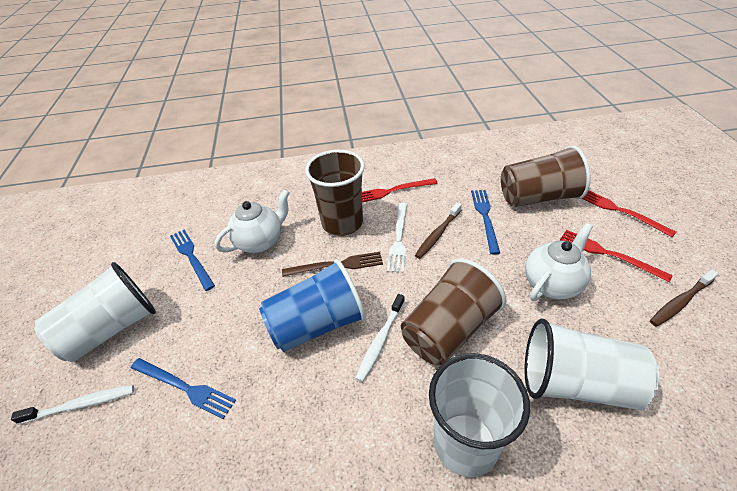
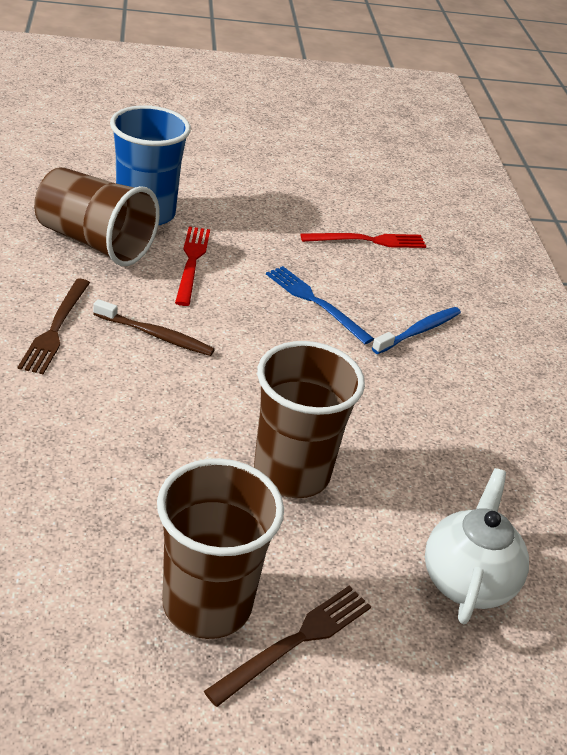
blue fork: [131,358,236,419] [170,230,215,291] [471,190,500,255] = 3 -> [266,266,374,344] = 1
blue toothbrush: none = 0 -> [372,307,461,354] = 1
brown fork: [282,252,383,277] = 1 -> [18,279,90,374] [204,586,371,707] = 2
brown toothbrush: [415,202,462,259] [650,270,719,327] = 2 -> [93,299,215,356] = 1
red fork: [362,178,438,202] [560,230,673,282] [581,191,676,237] = 3 -> [175,226,210,306] [300,233,426,248] = 2
white cup: [34,262,156,362] [429,353,530,477] [524,319,659,410] = 3 -> none = 0
white fork: [387,203,407,273] = 1 -> none = 0
white teapot: [215,189,290,253] [525,223,593,301] = 2 -> [425,468,529,624] = 1
white toothbrush: [11,385,134,424] [355,294,405,382] = 2 -> none = 0

